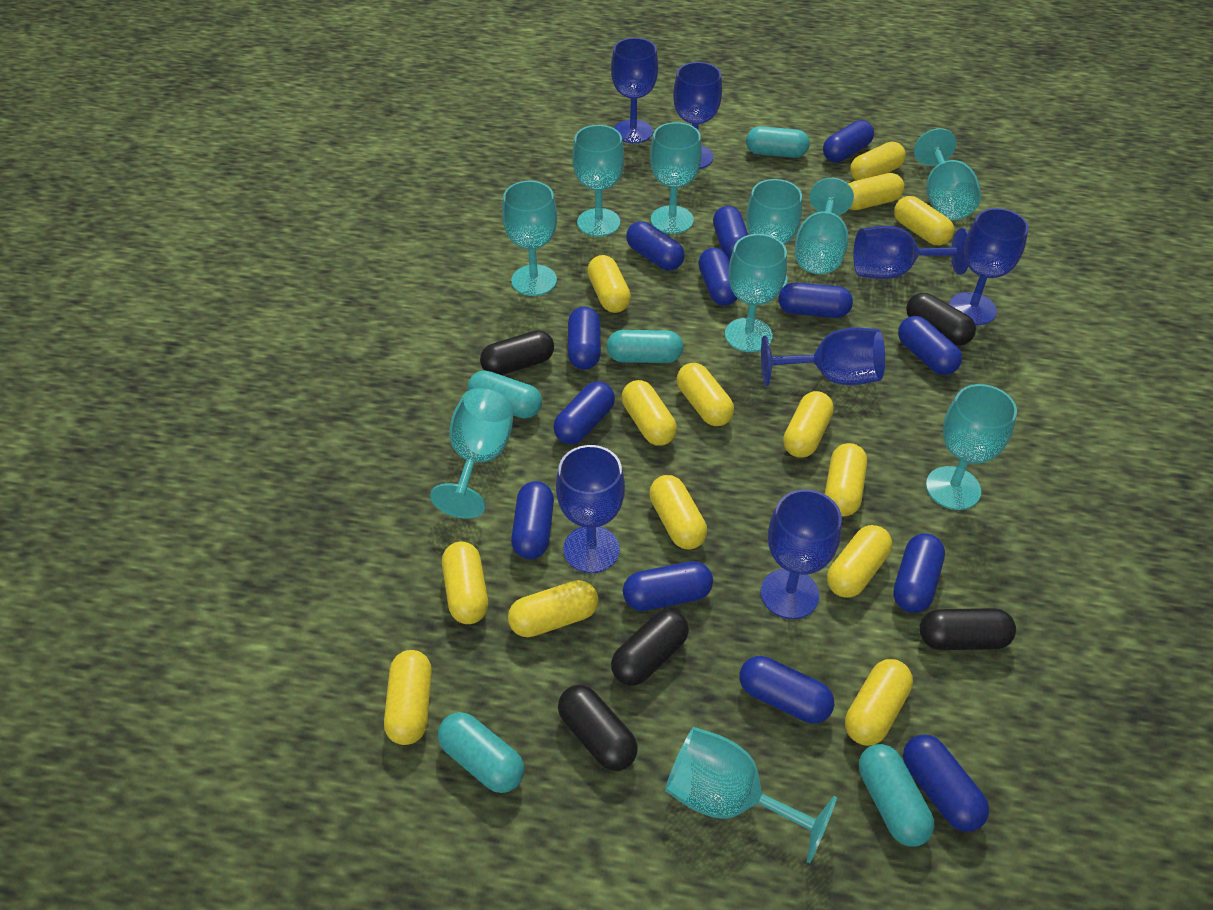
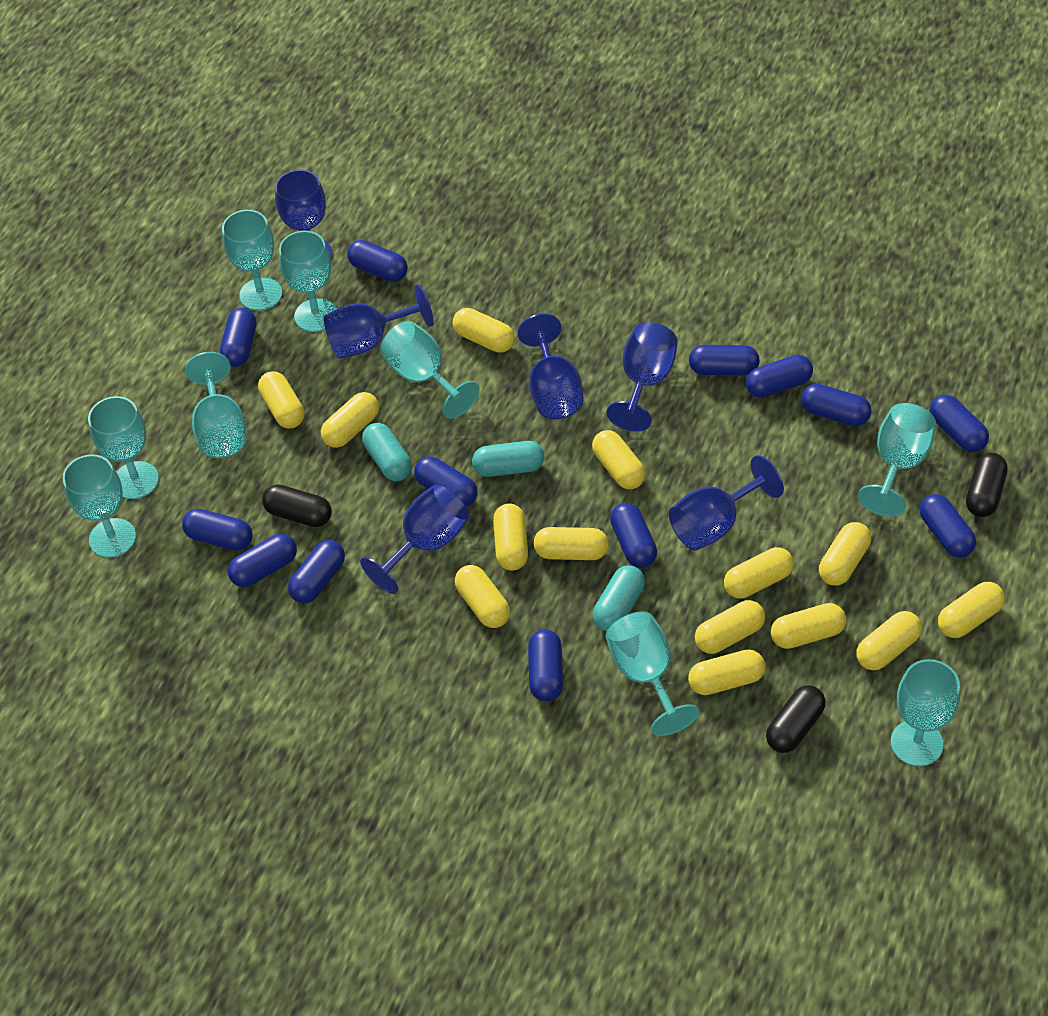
black capsule: [480,330,554,375] [558,685,638,771] [611,609,689,686] [906,293,976,346] [919,608,1016,650] = 5 -> [262,484,332,527] [766,686,826,753] [966,453,1008,517] = 3
blue goblet: [556,445,625,573] [611,38,658,143] [673,62,722,169] [761,328,885,386] [761,489,842,619] [853,226,968,279] [949,208,1029,325] = 7 -> [275,169,332,259] [323,284,434,359] [360,485,469,594] [518,313,584,419] [607,322,678,432] [669,455,784,551] = 6
turquoise capsule: [438,712,524,793] [468,370,542,418] [607,330,683,363] [746,126,810,158] [859,744,934,846] = 5 -> [362,423,412,481] [472,441,544,477] [593,565,645,631] = 3
turquoise goblet: [430,388,514,518] [502,181,557,296] [572,125,624,237] [650,122,702,234] [665,727,837,863] [725,234,787,352] [746,179,802,288] [795,178,854,274] [914,128,981,220] [926,384,1017,510] = 10 -> [62,454,136,558] [88,396,159,499] [185,352,246,458] [222,210,282,311] [279,231,337,332] [380,321,480,419] [606,611,699,736] [858,403,936,517] [891,659,960,766] = 9

